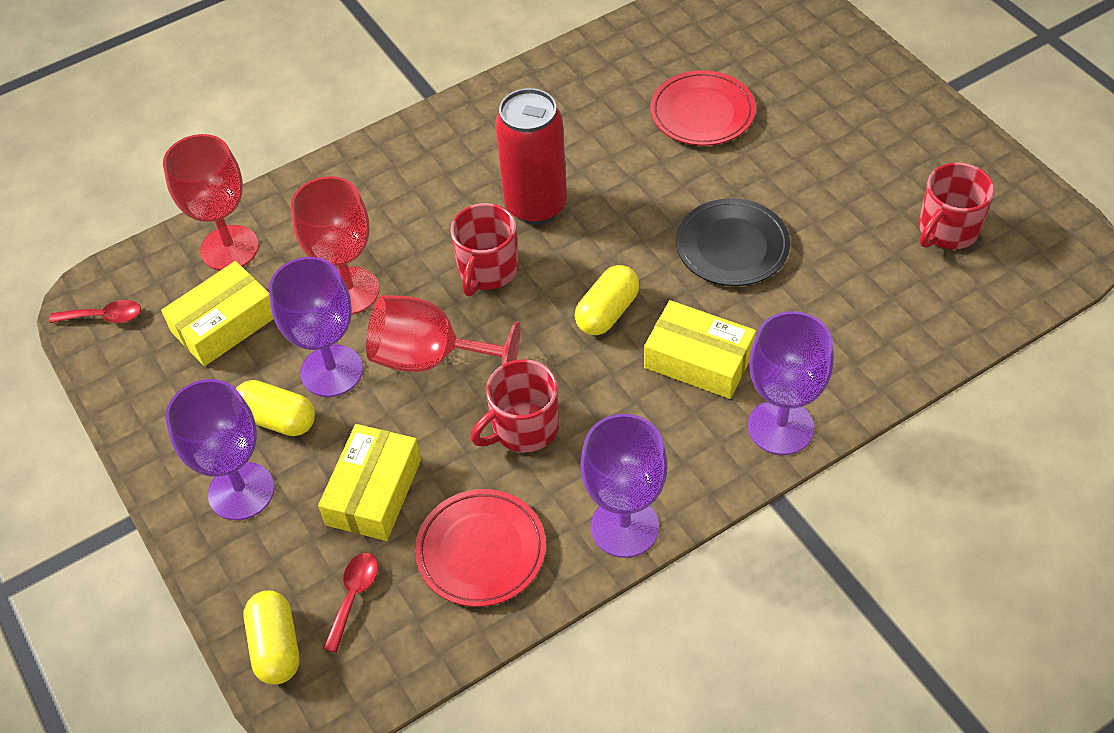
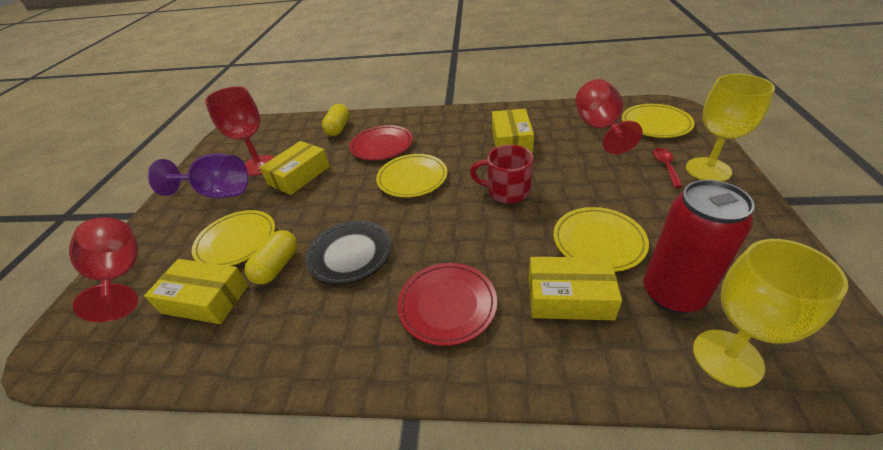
purple goblet: [166,379,274,520] [269,257,363,397] [581,414,667,558] [748,311,834,455] = 4 -> [148,154,248,198] = 1
red mug: [451,203,519,296] [471,359,559,452] [919,162,994,249] = 3 -> [470,145,534,203] = 1
red spoon: [49,300,141,323] [323,553,378,653] = 2 -> [652,148,683,188] = 1
yellow box: [161,261,274,366] [318,424,421,541] [644,300,756,399] = 3 -> [144,259,249,324] [260,141,330,195] [492,109,534,153] [529,257,622,320] = 4
yellow capsule: [236,380,315,436] [244,590,299,685] [575,265,640,335] = 3 -> [244,230,297,285] [322,104,350,136] = 2
yellow goblet: none = 0 -> [686,74,775,182] [693,239,848,388] = 2
yellow plate: none = 0 -> [192,210,275,266] [376,154,447,198] [553,207,649,272] [622,104,695,138] = 4

